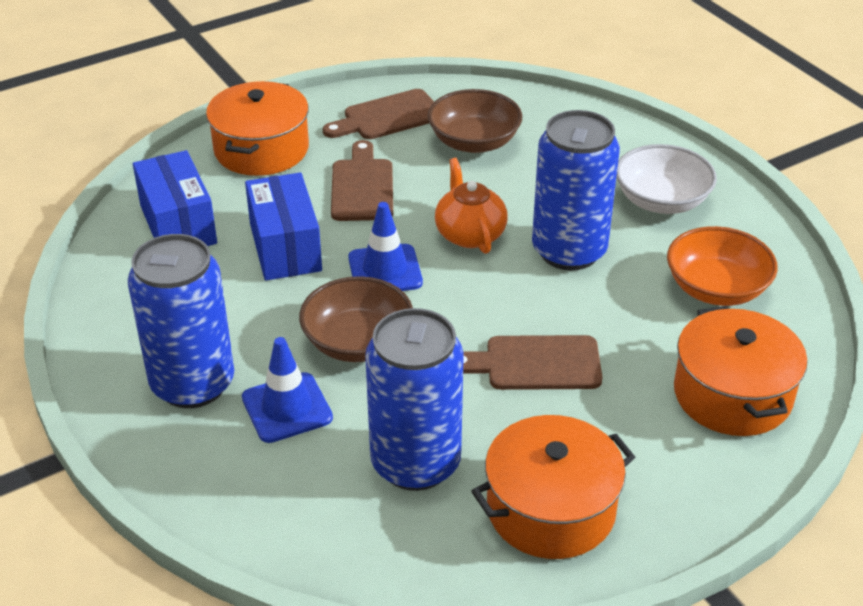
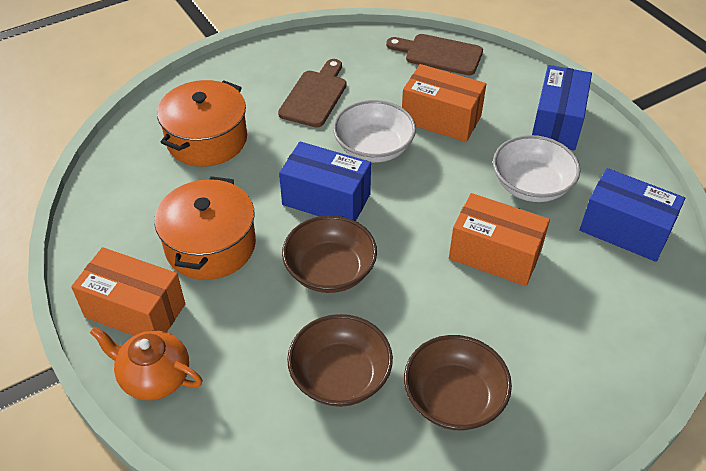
blue box: [133,150,217,246] [245,172,322,281] = 2 -> [279,142,371,221] [532,65,592,150] [580,168,685,262] = 3
blue can: [128,234,234,408] [365,308,464,491] [532,110,620,271] = 3 -> none = 0
blue traffic cone: [242,337,333,443] [348,202,423,291] = 2 -> none = 0
brown bowl: [299,276,413,362] [428,89,522,153] = 2 -> [282,215,377,293] [287,314,393,407] [404,335,512,430] = 3
brown cutting board: [323,89,434,139] [331,140,393,221] [463,335,602,390] = 3 -> [278,59,347,127] [386,34,483,75] = 2
orange bowl: [667,226,778,306] = 1 -> none = 0
orange box: none = 0 -> [71,247,185,336] [402,64,486,142] [449,193,550,286] = 3
orange pot: [206,81,309,176] [471,415,635,559] [674,306,807,436] = 3 -> [154,176,256,280] [157,80,247,167] = 2
white bowl: [616,144,717,214] = 1 -> [333,100,416,163] [493,135,580,202] = 2

